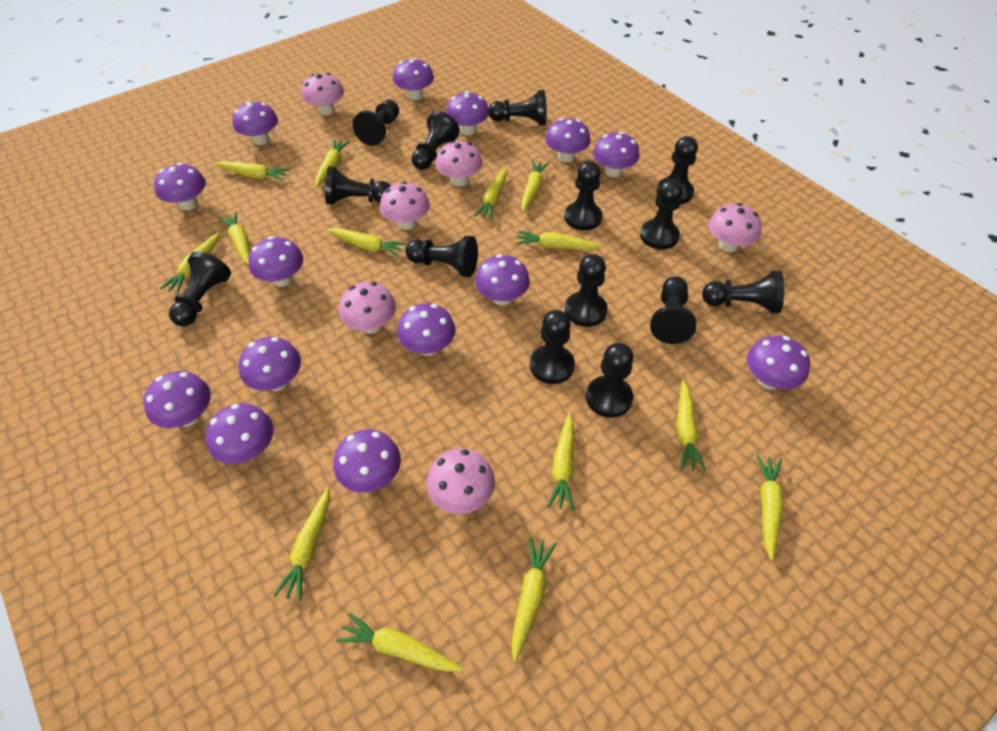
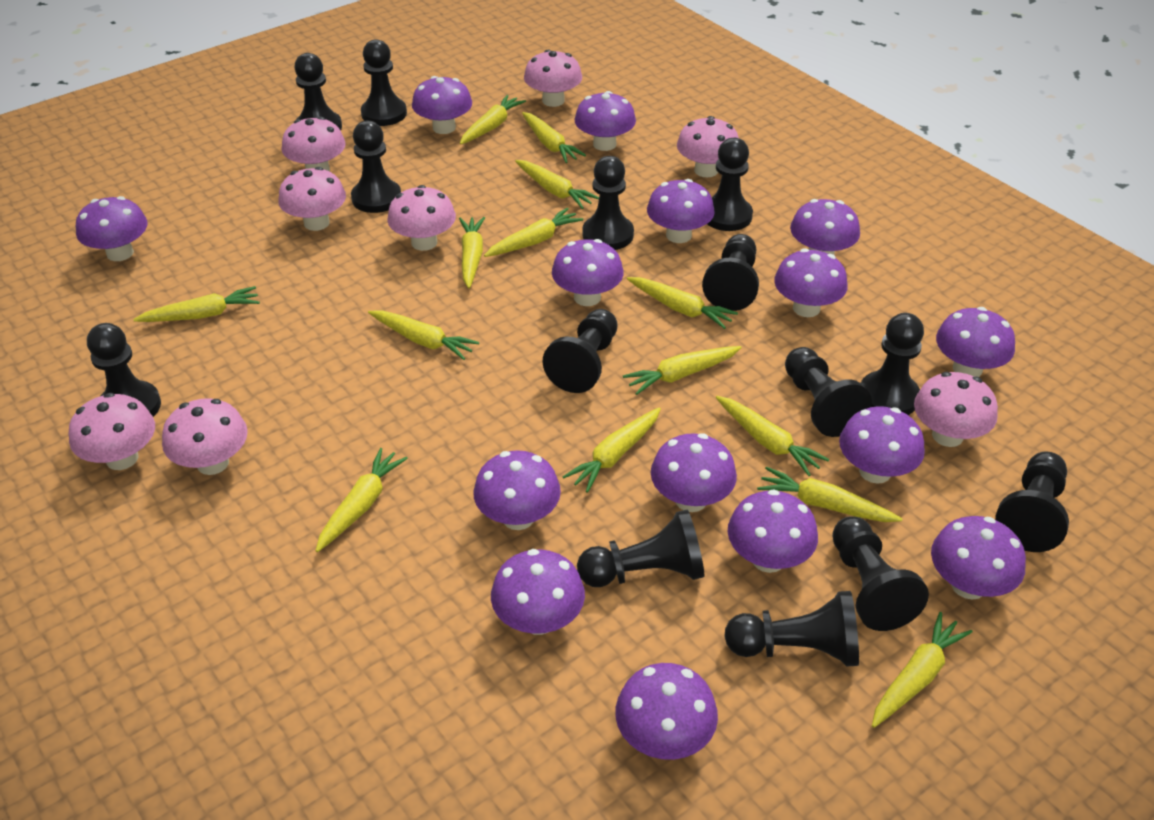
pink mushroom: [301,73,344,115] [339,282,396,334] [380,181,430,230] [427,448,495,514] [435,141,482,186] [709,203,762,252] = 6 -> [69,393,155,470] [162,398,248,475] [278,167,346,231] [282,117,346,172] [387,185,456,251] [524,50,582,107] [677,116,739,178] [914,372,998,447] = 8
purple mushroom: [143,371,211,428] [154,163,206,210] [206,403,273,464] [232,101,278,145] [239,337,301,391] [248,236,304,287] [333,429,401,493] [393,58,434,100] [397,303,456,356] [446,91,489,135] [475,254,530,306] [545,118,591,162] [593,132,639,177] [747,336,810,390] = 14 -> [76,196,148,261] [412,76,472,134] [473,450,561,530] [491,549,585,635] [552,239,624,306] [575,91,636,151] [615,663,718,760] [647,179,715,243] [651,433,737,512] [728,489,818,573] [774,248,848,317] [790,199,860,255] [839,406,925,484] [931,516,1026,600] [936,307,1015,377] = 15

